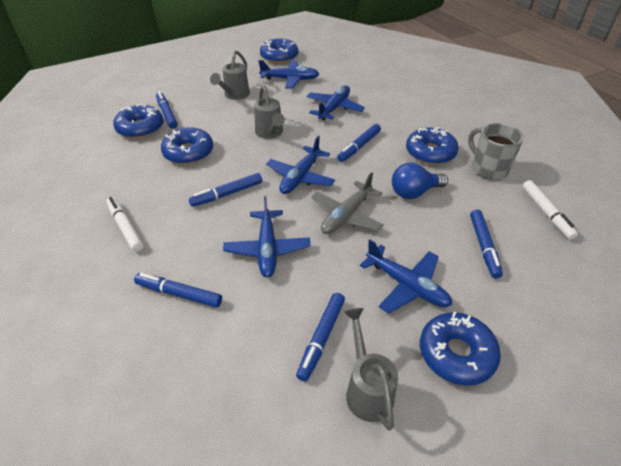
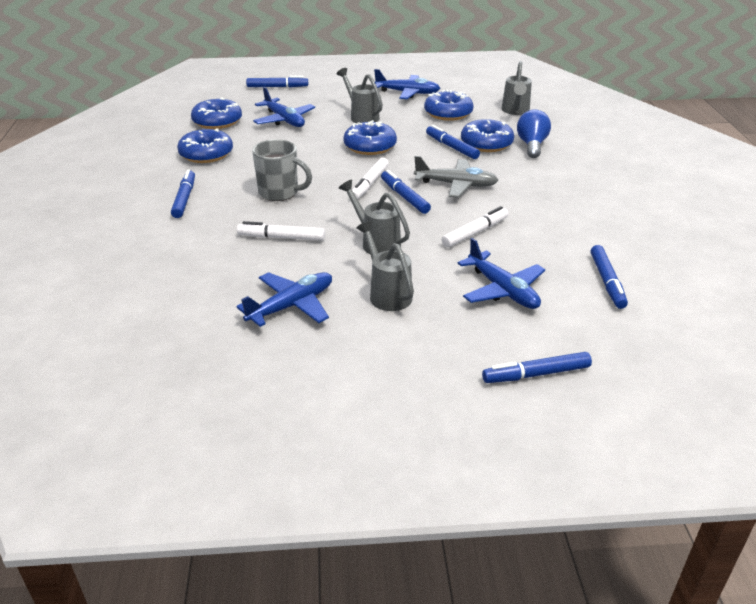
blue plane: [223,196,311,278] [258,60,319,89] [266,136,335,194] [306,86,365,120] [360,240,452,314] = 5 -> [236,272,332,327] [253,87,315,127] [374,69,440,99] [457,238,545,309] = 4
grey watering can: [210,50,250,100] [254,85,285,139] [344,308,398,430] = 3 -> [337,68,383,123] [339,180,410,254] [356,221,414,311] [501,61,532,115] = 4
white marker: [106,197,144,252] [522,180,578,239] = 2 -> [237,221,325,241] [352,158,389,199] [442,206,508,247] = 3

